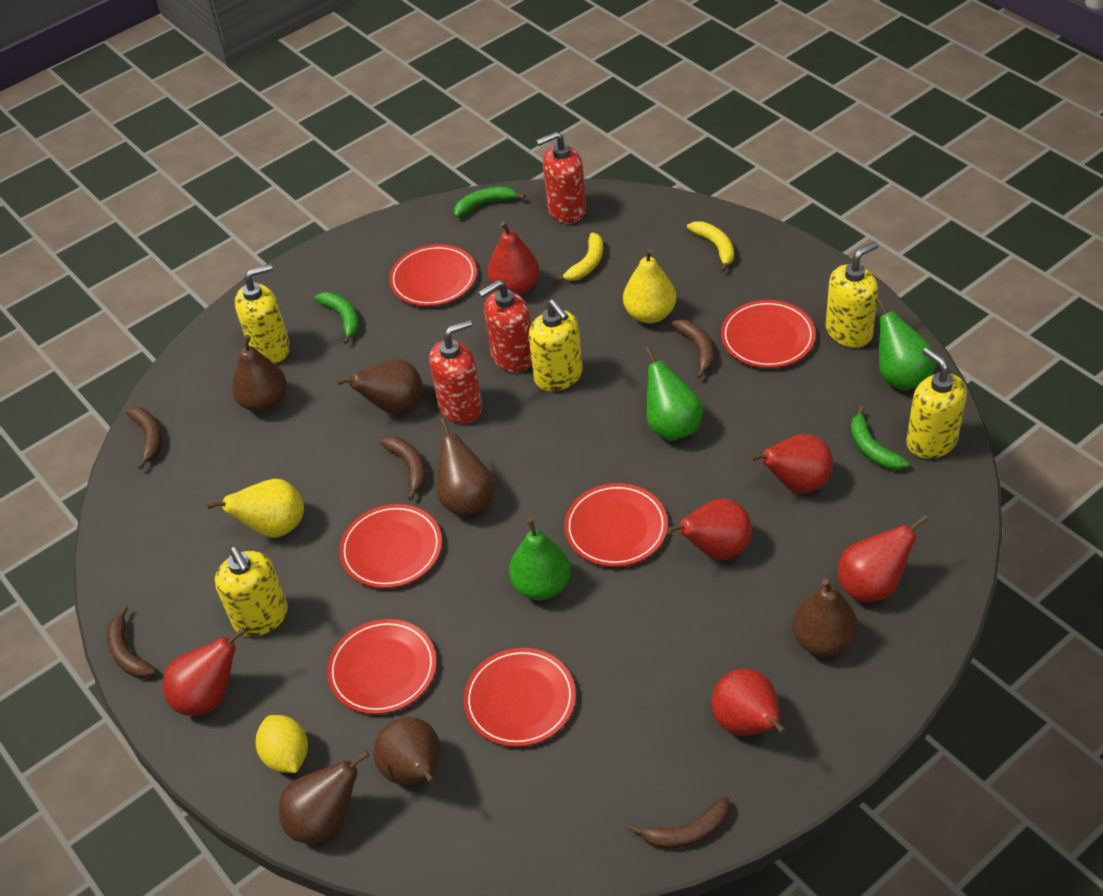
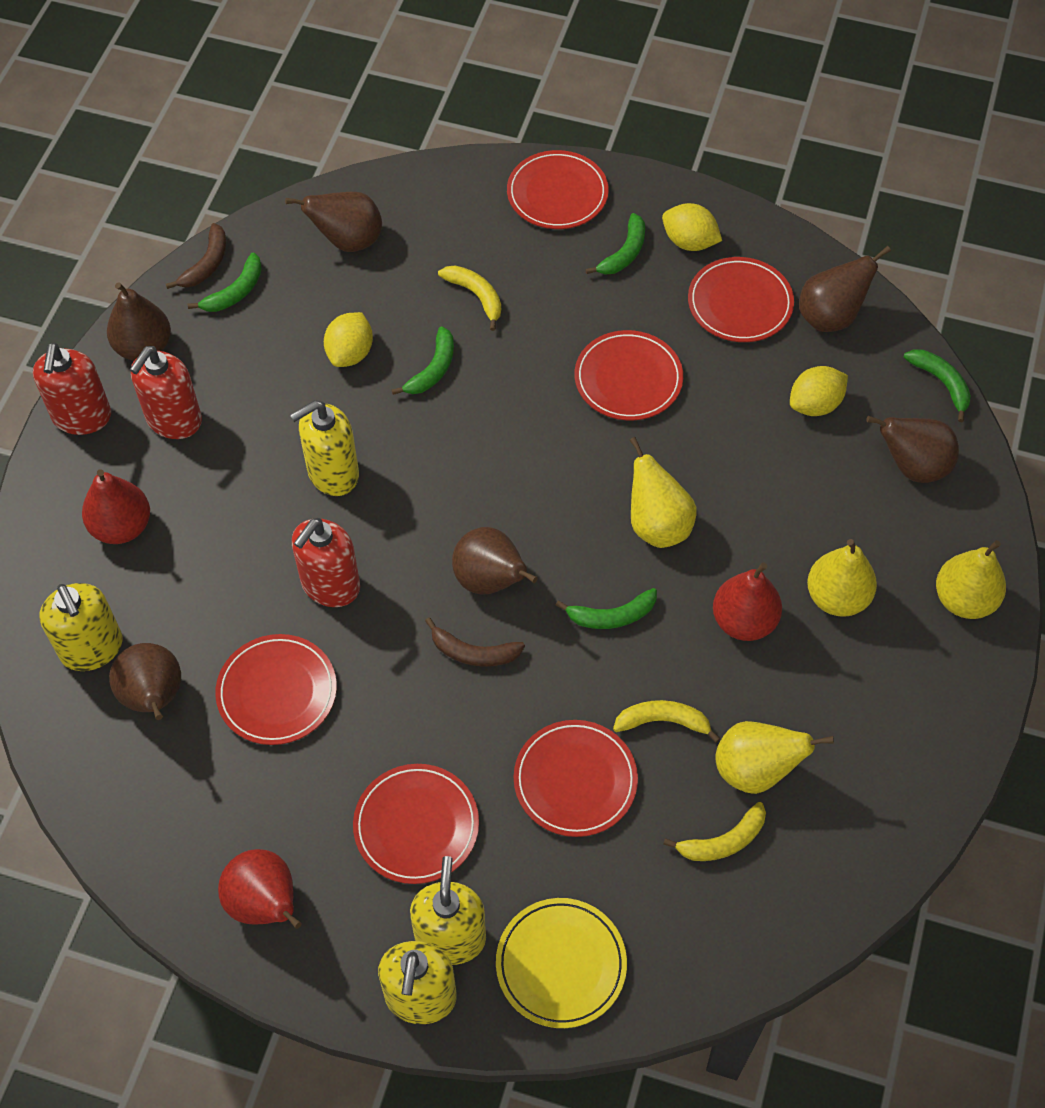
brown banana: [107,606,156,678] [126,407,162,469] [380,437,426,500] [629,796,730,849] [671,319,714,379] = 5 -> [166,223,226,289] [425,617,525,667] = 2
green banana: [315,292,359,344] [454,187,525,217] [851,406,909,470] = 3 -> [188,252,262,312] [392,326,454,395] [556,588,657,629] [585,213,645,275] [904,349,971,422] = 5
green pear: [509,518,571,600] [644,346,703,441] [875,298,936,390] = 3 -> none = 0
red pear: [163,627,246,716] [488,221,540,295] [667,499,752,560] [711,669,786,736] [750,434,833,494] [838,515,928,602] = 6 -> [82,469,150,544] [218,849,302,929] [713,562,782,641] = 3
yellow banana: [554,232,603,282] [687,221,734,272] = 2 -> [438,265,501,331] [613,700,721,743] [663,802,766,861] = 3
yellow lemon: [256,715,308,773] = 1 -> [324,312,373,367] [662,203,722,251] [790,366,848,416] = 3
yellow pear: [206,479,304,538] [623,249,676,323] = 2 -> [629,437,697,548] [715,721,834,794] [807,539,877,617] [936,540,1006,619] = 4
yellow plate: none = 0 -> [496,898,627,1028] = 1
yellow soap dispenser: [215,547,288,637] [235,264,290,364] [528,299,583,391] [825,242,878,348] [906,348,967,459] = 5 -> [39,583,122,671] [290,400,359,496] [378,941,456,1024] [410,856,486,965] = 4

